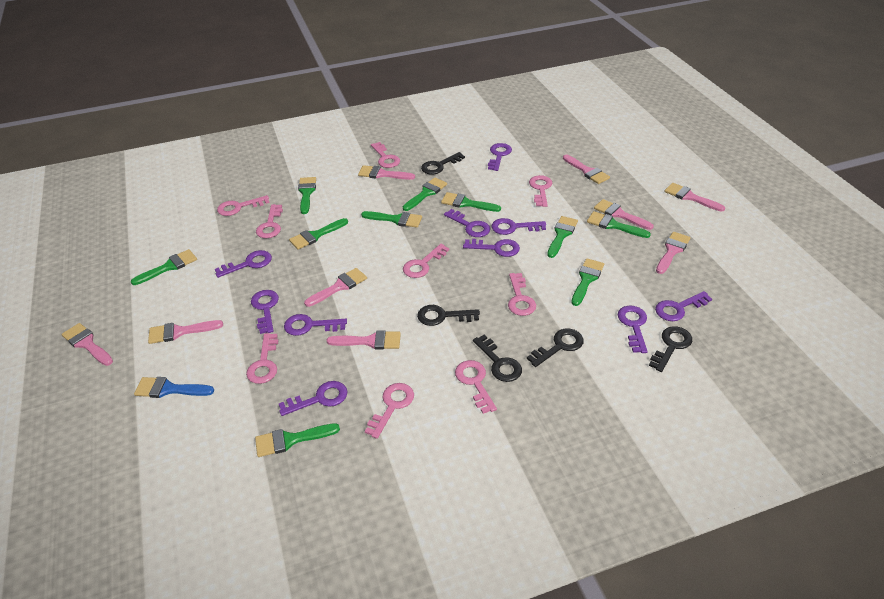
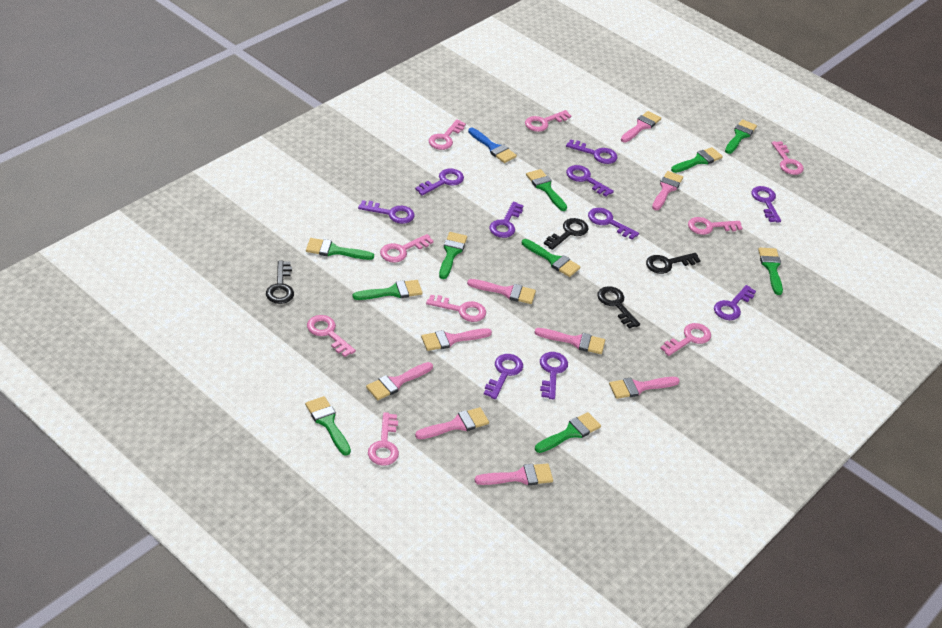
black key: [417,305,480,326] [421,152,465,175] [473,335,522,382] [527,328,584,367] [649,326,692,372] = 5 -> [266,260,294,304] [544,218,589,250] [597,286,640,329] [646,253,701,274] = 4

